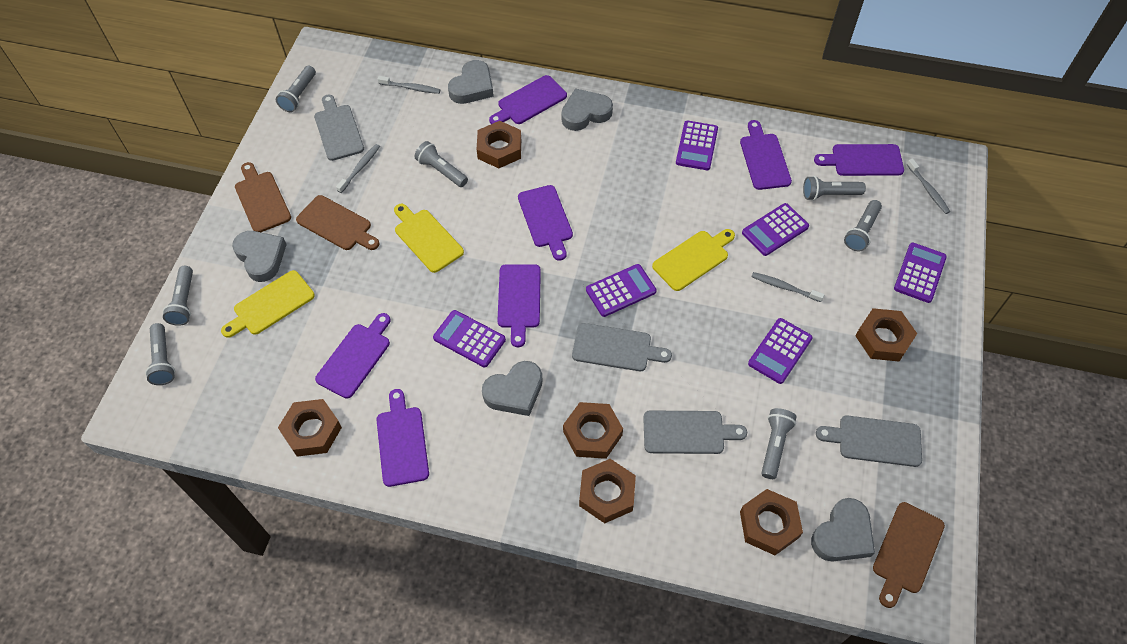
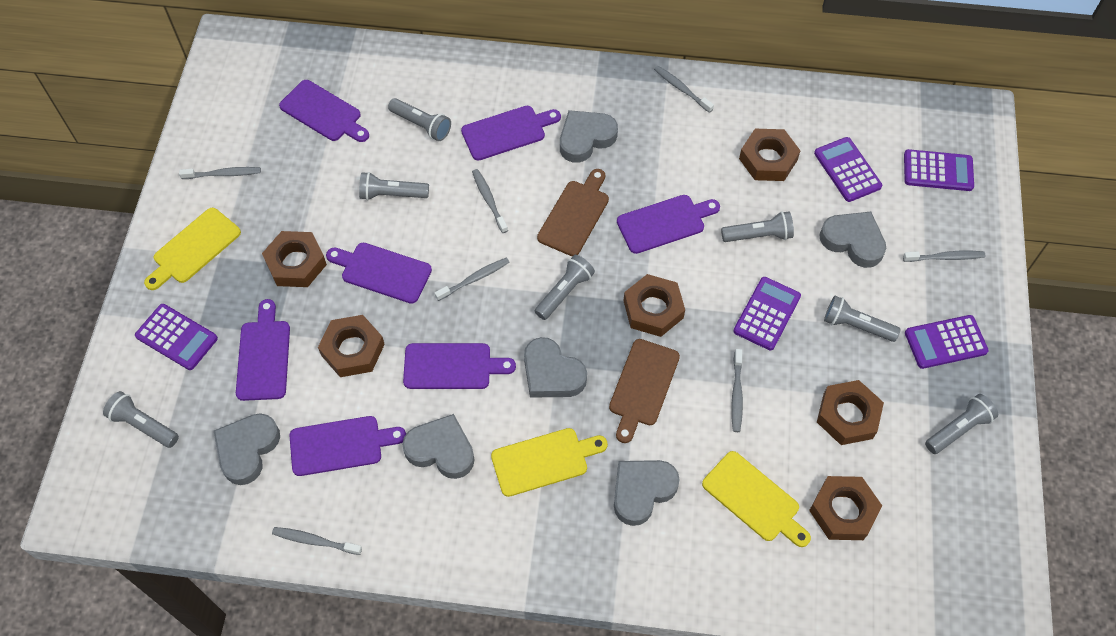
brown cutting board: [235,162,291,232] [296,195,379,250] [873,502,945,608] = 3 -> [537,169,609,256] [609,339,680,443] = 2
grey cutting board: [314,95,364,161] [572,323,672,371] [643,411,747,454] [816,415,922,467] = 4 -> none = 0
grey heart: [232,231,287,282] [448,60,494,104] [482,361,542,416] [562,88,613,131] [811,498,875,562] = 5 -> [214,413,280,485] [402,414,475,479] [524,337,587,398] [560,110,618,163] [614,460,680,526] [819,212,886,268] = 6
grey toothbrush: [336,144,380,193] [378,76,440,94] [751,272,824,302] [907,159,950,214] = 4 -> [179,167,261,179] [272,527,362,555] [435,257,510,301] [472,169,508,233] [654,66,714,113] [731,349,743,432] [903,251,985,262] = 7
purple calculator: [433,310,506,367] [586,264,657,317] [676,121,718,170] [742,203,809,256] [748,318,813,384] [894,243,947,303] = 6 -> [135,304,218,370] [734,277,801,350] [814,137,882,202] [904,149,974,191] [905,315,989,369] = 5

